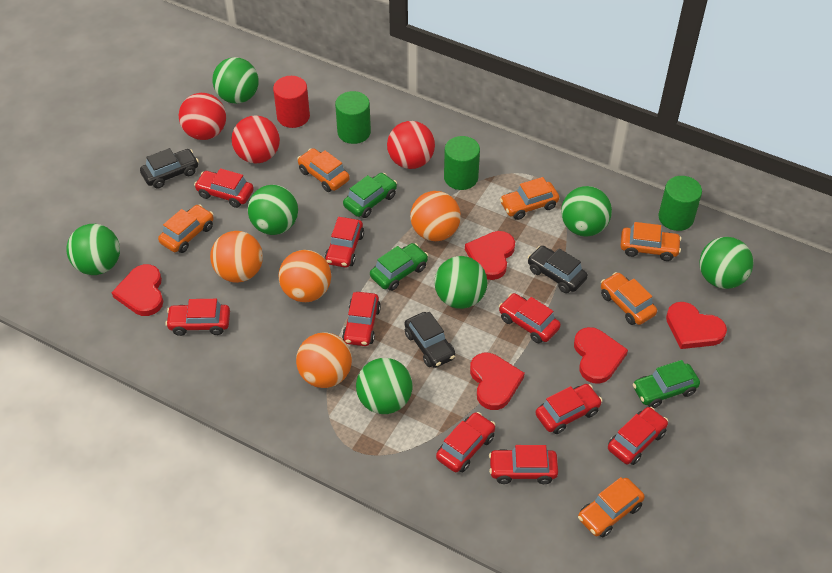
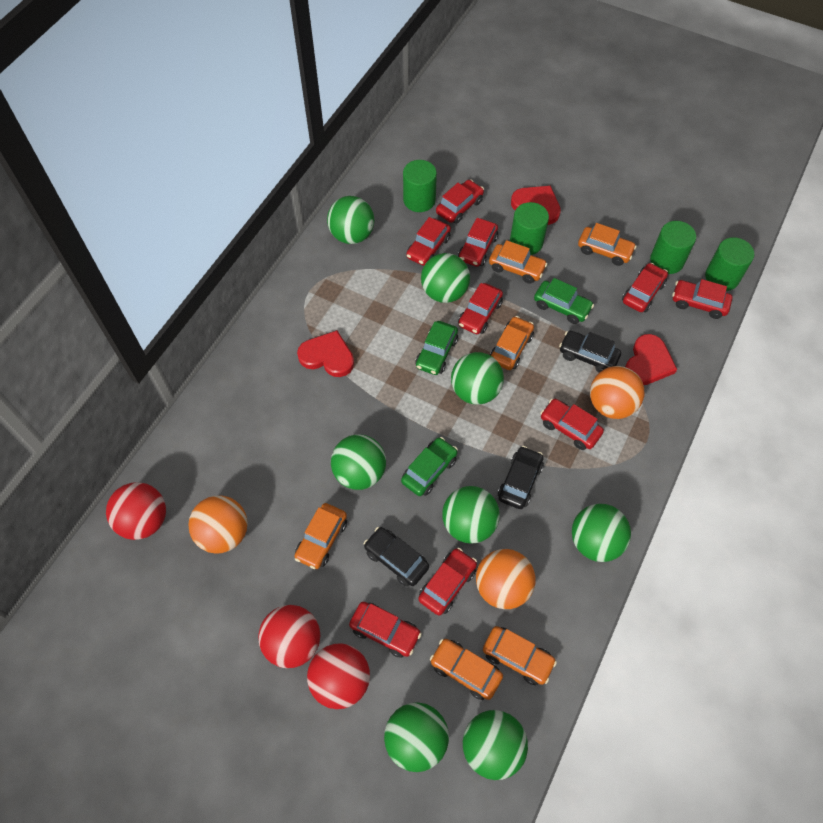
green ball: [66,224,120,275] [212,57,259,104] [248,185,298,235] [356,358,413,414] [434,256,487,309] [561,186,612,236] [699,237,753,289] = 7 -> [327,196,374,244] [331,434,386,490] [384,702,449,772] [421,253,470,303] [442,486,500,544] [451,352,504,405] [463,710,528,780] [572,504,631,562] = 8
green cylinder: [335,91,371,144] [444,136,480,190] [658,176,702,231] = 3 -> [403,160,437,212] [510,202,549,255] [650,221,696,274] [705,237,754,291] = 4
orange ball: [210,231,263,283] [279,250,331,302] [296,332,352,388] [410,191,461,241] = 4 -> [188,496,248,554] [476,549,536,609] [590,366,644,419] = 3
red cylinder: [273,76,310,128] = 1 -> none = 0
red heart: [111,264,163,316] [465,231,515,280] [470,353,525,410] [574,327,628,384] [666,302,727,349] = 5 -> [297,330,354,377] [511,186,561,225] [625,334,677,385] = 3

